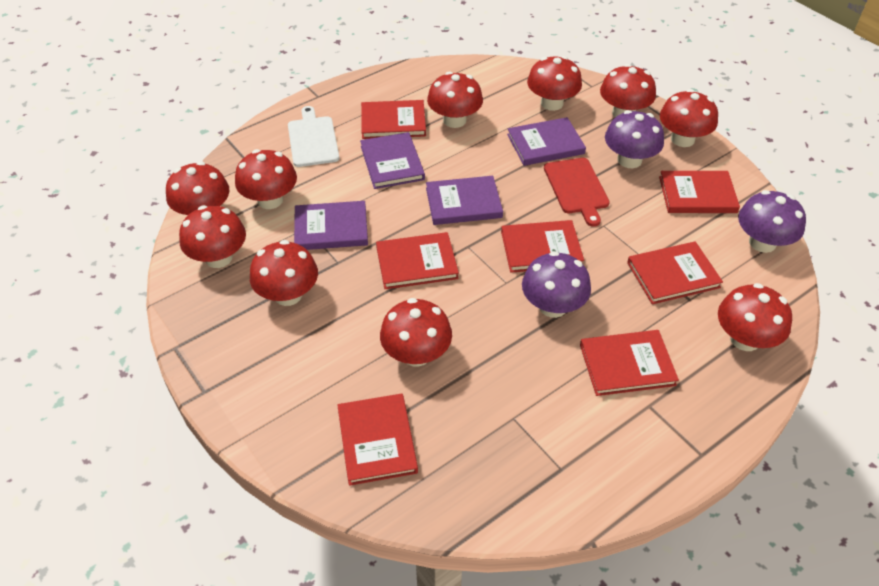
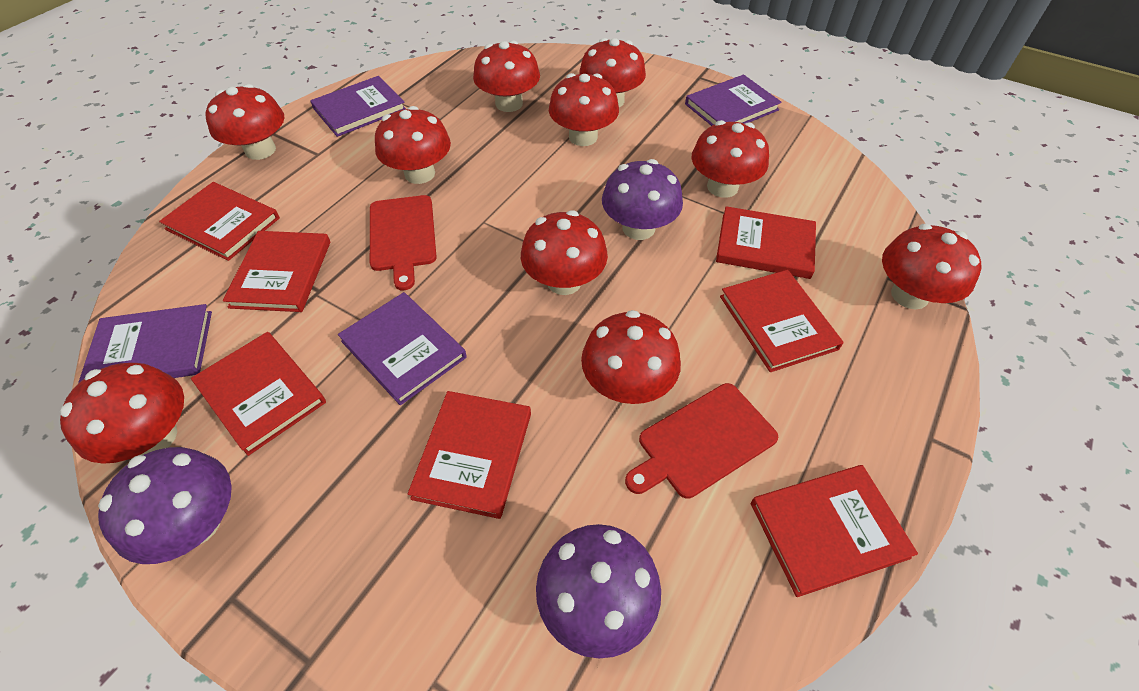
red cutting board: [544,158,610,227] = 1 -> [370,195,437,290] [625,383,778,499] = 2
white cutting board: [288,106,339,167] = 1 -> none = 0

